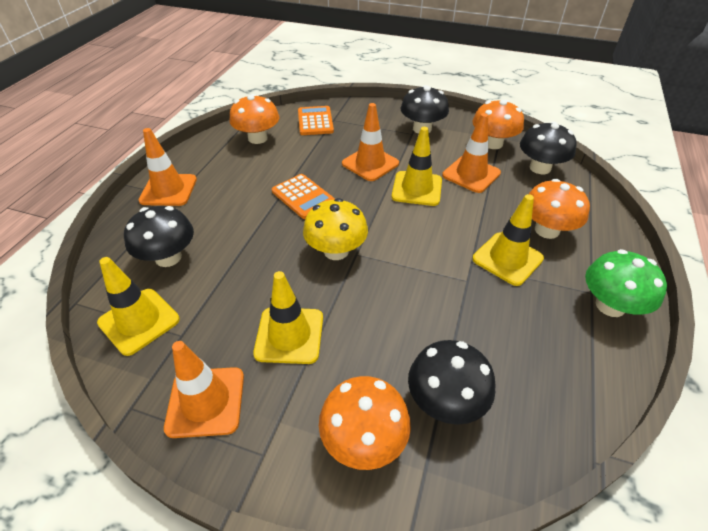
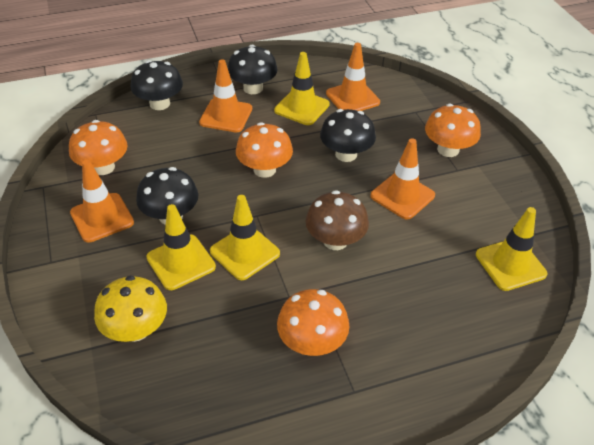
brown mushroom: none = 0 -> [305,190,369,250] = 1
green mushroom: [585,249,667,317] = 1 -> none = 0
orange calculator: [272,174,335,219] [298,106,334,135] = 2 -> none = 0

